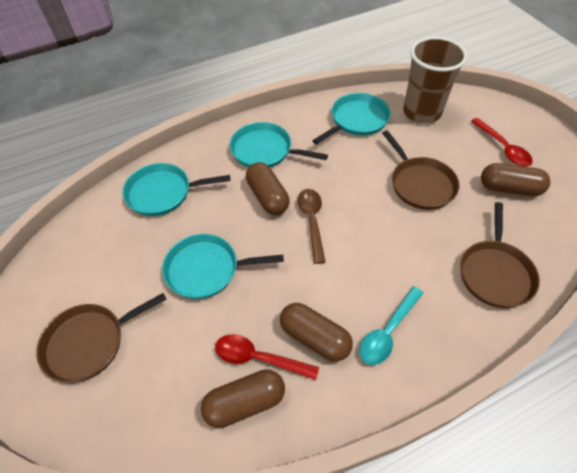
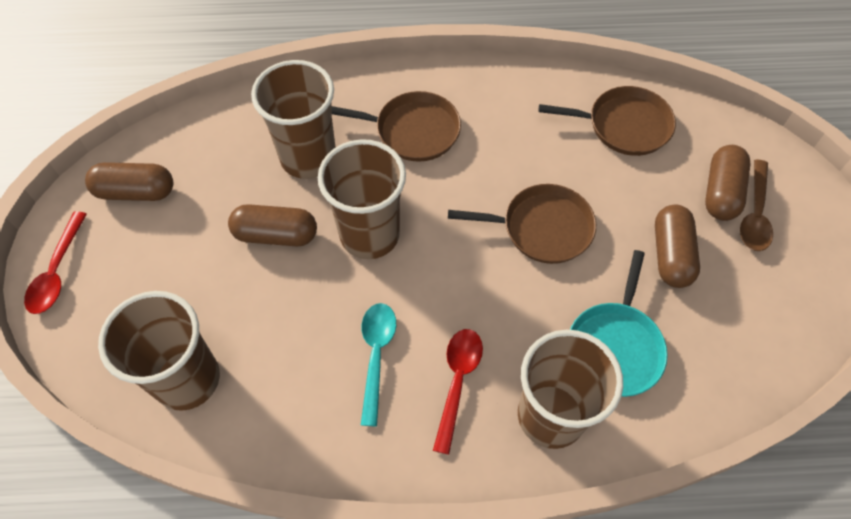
brown cup: [403,37,467,124] = 1 -> [98,291,220,411] [251,60,336,179] [318,139,406,259] [518,330,623,449] = 4
turquoise pan: [123,163,230,216] [162,234,284,299] [230,122,328,167] [312,93,391,145] = 4 -> [570,250,668,397] = 1

